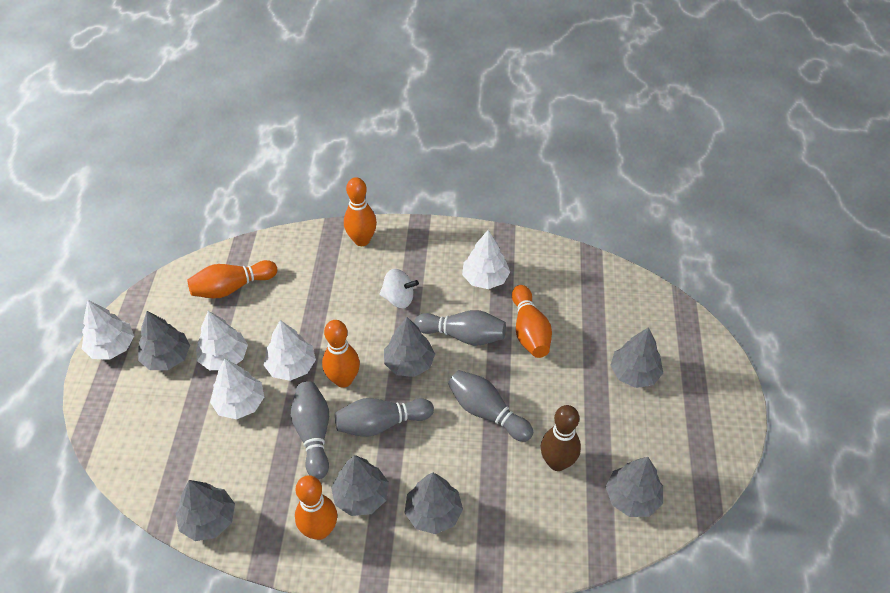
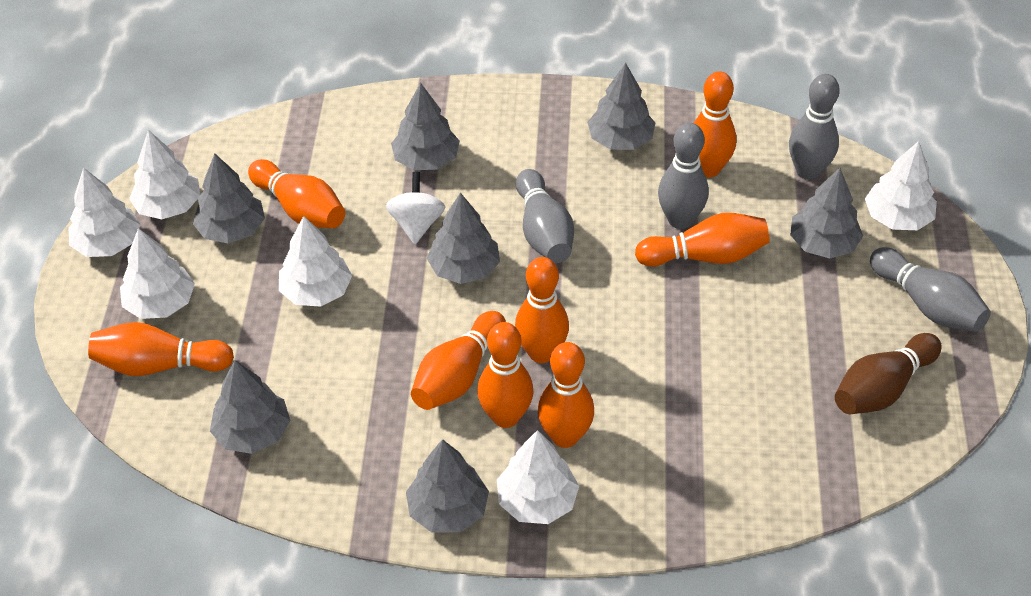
orange bowling pin: [187,260,277,298] [295,475,337,540] [322,320,360,388] [344,177,377,246] [512,285,552,358] = 5 -> [88,322,234,376] [248,159,345,228] [411,311,506,410] [477,322,534,428] [515,257,569,363] [538,342,594,448] [635,213,770,267] [694,71,737,177] = 8
white tree: [82,300,134,360] [196,311,248,370] [210,358,264,419] [263,320,316,381] [462,230,510,289] = 5 -> [68,168,141,257] [120,228,195,319] [129,130,200,219] [279,216,352,307] [497,430,579,524] [865,141,937,230] = 6

